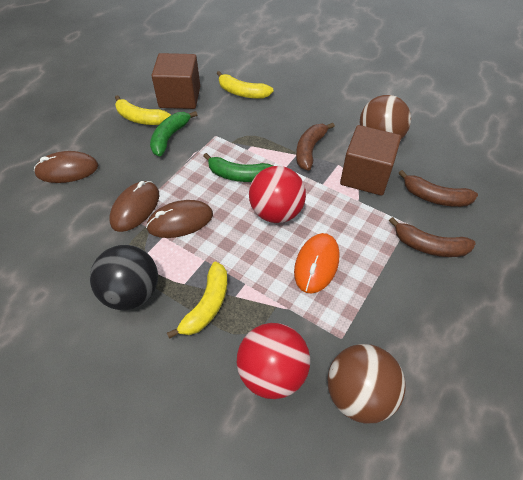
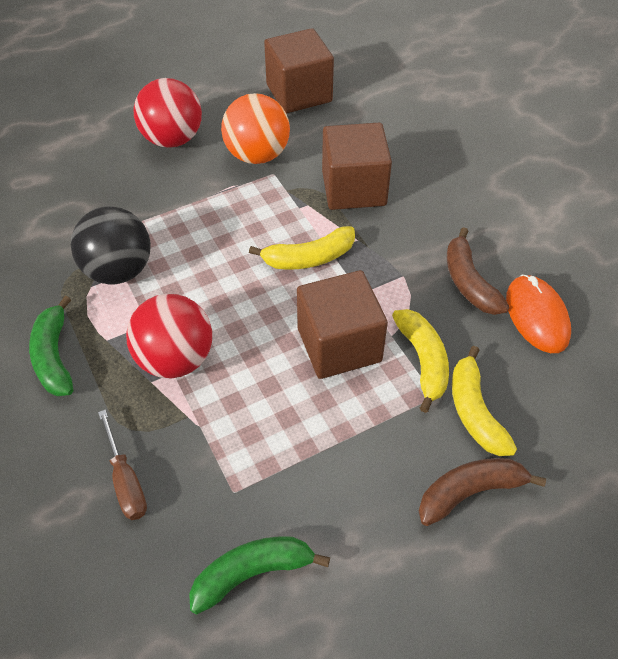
brown ball: [328,344,406,423] [360,95,411,139] = 2 -> none = 0
brown banana: [296,123,335,171] [389,217,476,257] [399,170,478,207] = 3 -> [419,458,546,526] [447,227,510,315] = 2
brown cube: [152,53,200,109] [340,125,401,196] = 2 -> [264,28,334,113] [297,270,388,379] [322,123,392,210] = 3
brown mouse: [34,151,98,183] [109,181,159,232] [146,200,213,238] = 3 -> none = 0
brown screwdriver: none = 0 -> [98,410,147,520] = 1
orange ball: none = 0 -> [221,93,290,164] = 1

